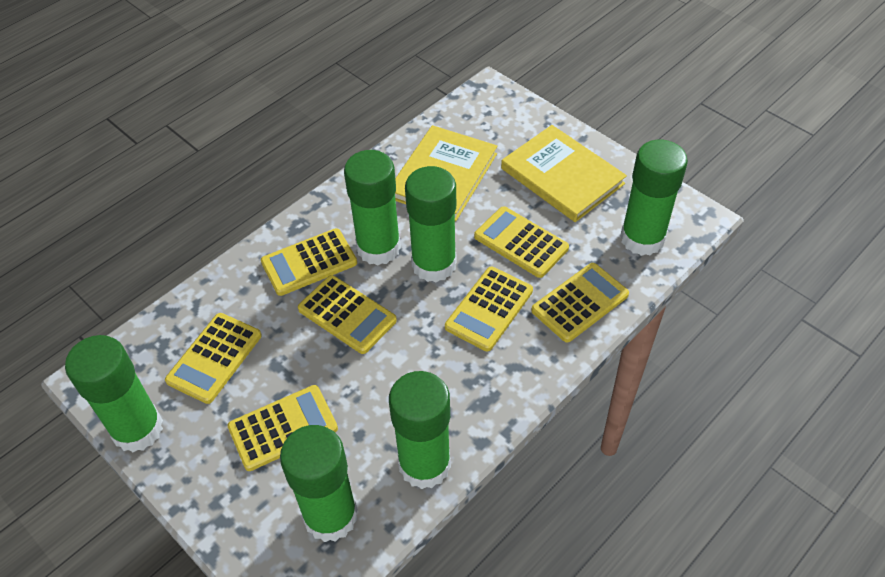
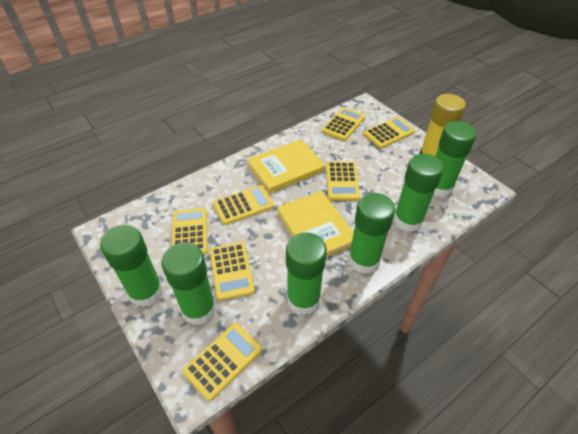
yellow glue stick: none = 0 -> [419,94,466,156] = 1

